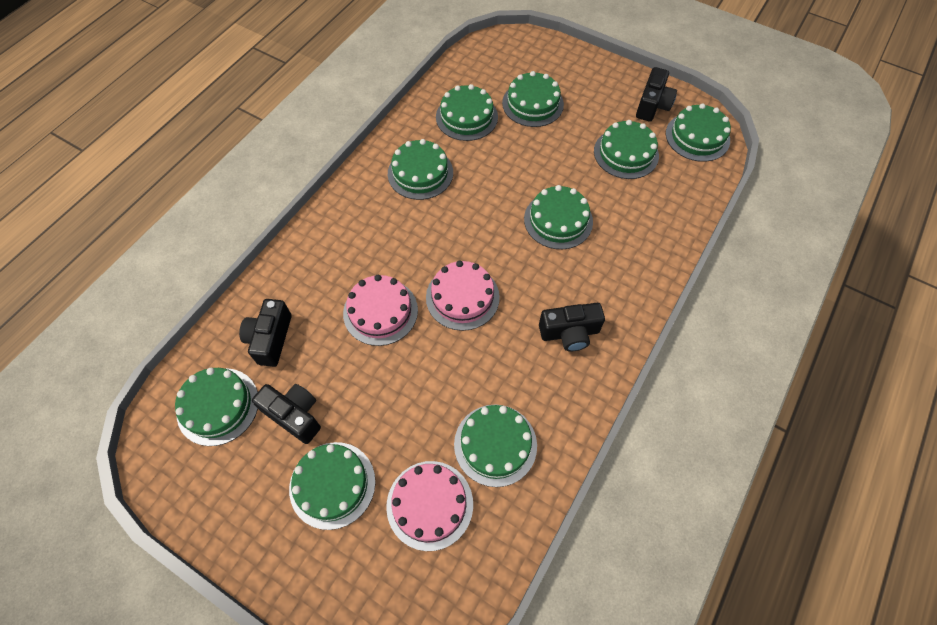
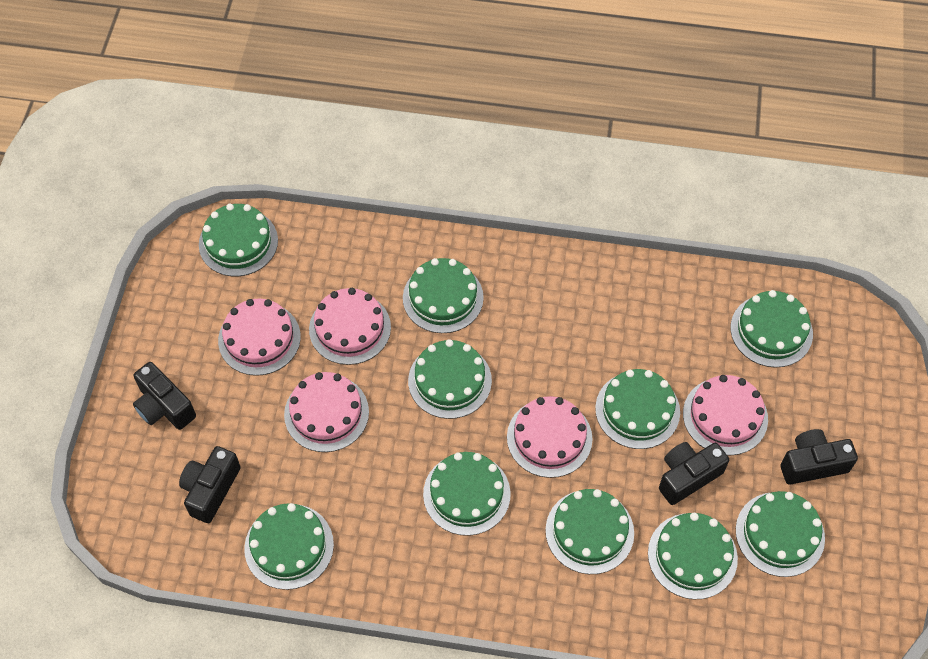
green cake: [175,368,258,446] [289,442,375,530] [388,139,453,200] [436,84,498,141] [454,405,537,487] [502,71,564,127] [524,185,593,249] [594,120,659,179] [666,103,731,162] = 9 -> [199,204,278,276] [244,503,334,590] [403,258,484,333] [408,339,492,419] [423,452,511,536] [545,489,634,574] [595,369,680,449] [648,513,738,599] [730,290,813,368] [736,491,825,577] = 10
pink cake: [343,275,418,346] [386,461,473,551] [426,260,500,331] = 3 -> [218,299,301,376] [284,372,369,452] [309,288,391,365] [507,396,592,478] [683,375,768,455] = 5

